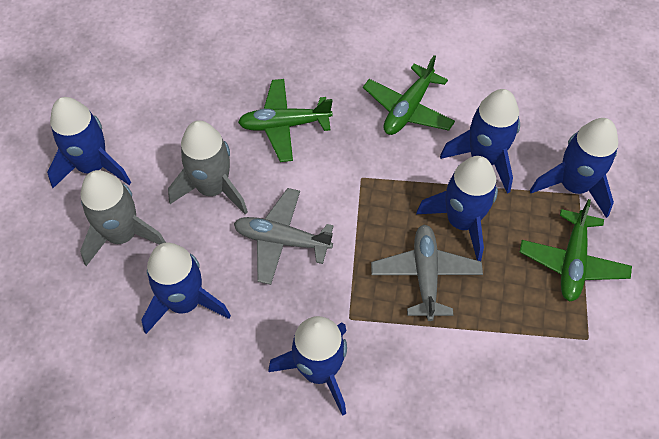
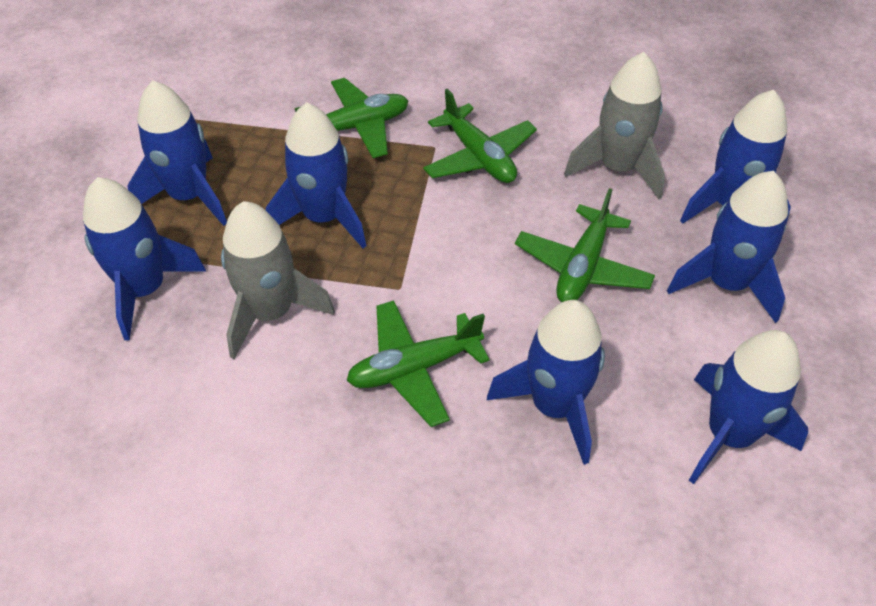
blue rocket: [47,97,131,188] [141,243,231,334] [268,316,347,416] [416,156,498,261] [440,89,520,193] [530,118,618,218] = 6 -> [83,177,206,341] [127,80,227,226] [266,102,366,248] [487,300,605,465] [667,171,788,323] [680,90,791,224] [689,330,808,484] = 7
green plane: [238,79,333,162] [363,55,455,135] [520,199,632,302] = 3 -> [295,78,408,158] [346,300,490,427] [423,89,537,183] [515,188,655,302] = 4
grey plane: [234,188,334,285] [371,225,483,321] = 2 -> none = 0

